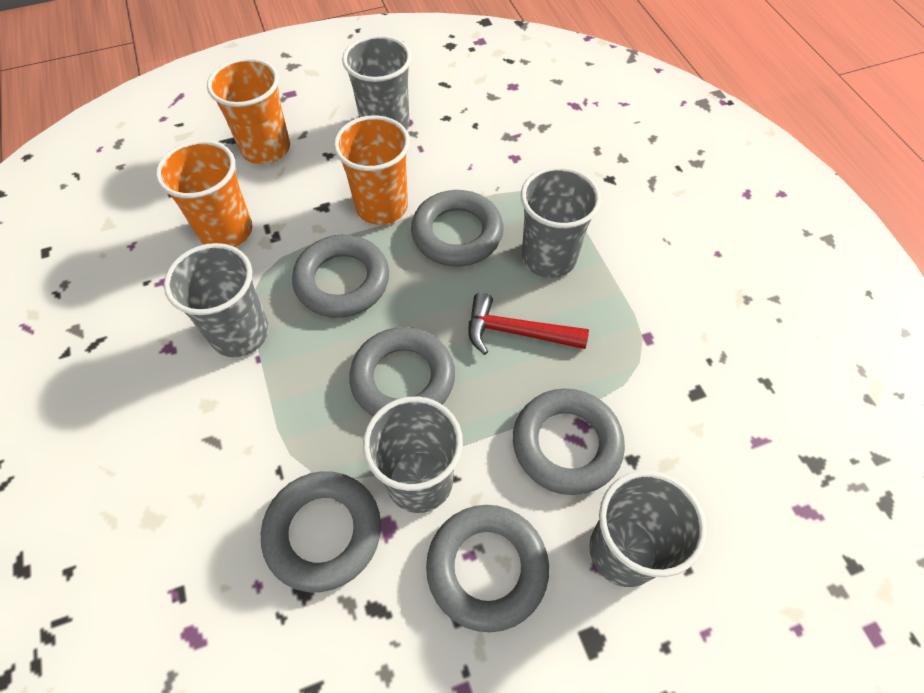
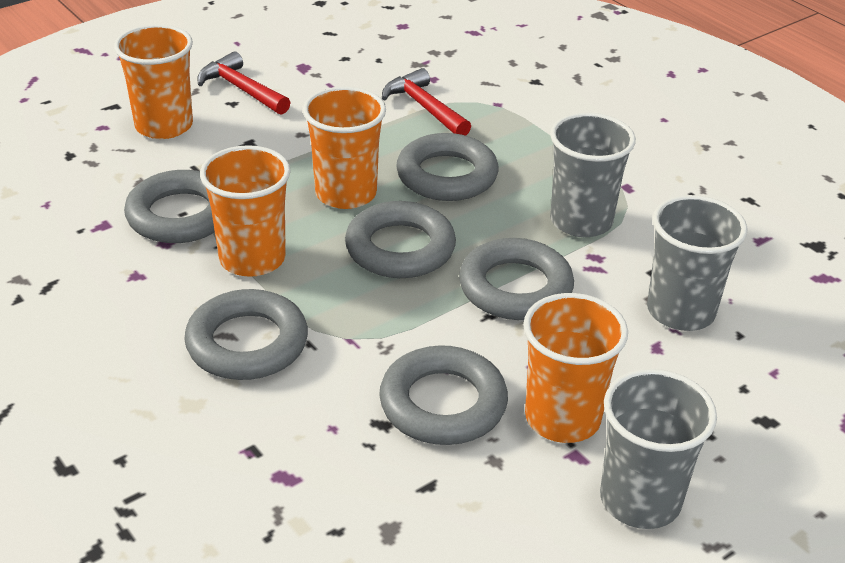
grey cup: [164,243,269,357] [342,35,411,131] [363,396,463,513] [521,166,601,278] [589,471,707,587] = 5 -> [550,113,636,237] [600,369,717,529] [647,195,748,331] = 3
orange cup: [156,140,253,247] [207,58,290,164] [334,115,410,225] = 3 -> [114,24,193,139] [200,145,291,277] [303,86,386,209] [523,293,628,443] = 4
red hammer: [468,293,589,355] = 1 -> [197,51,291,115] [382,68,471,136] = 2

